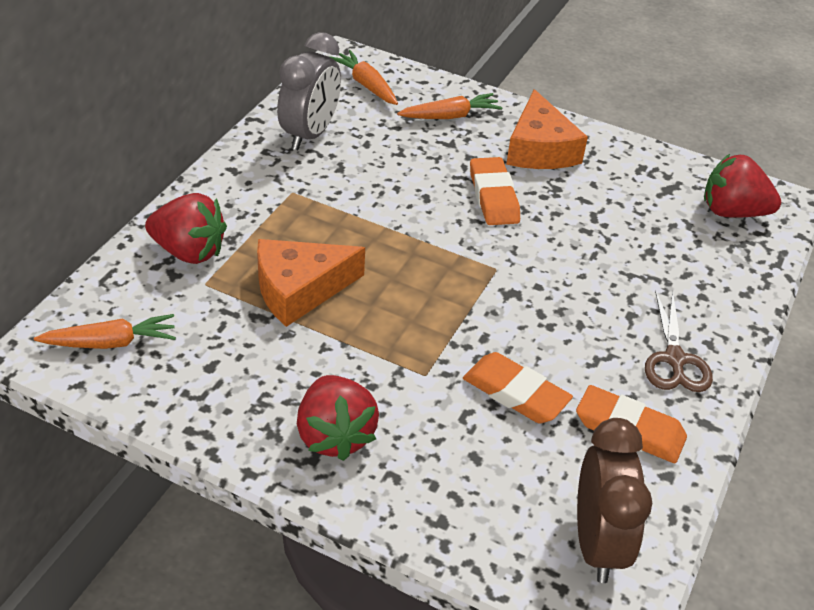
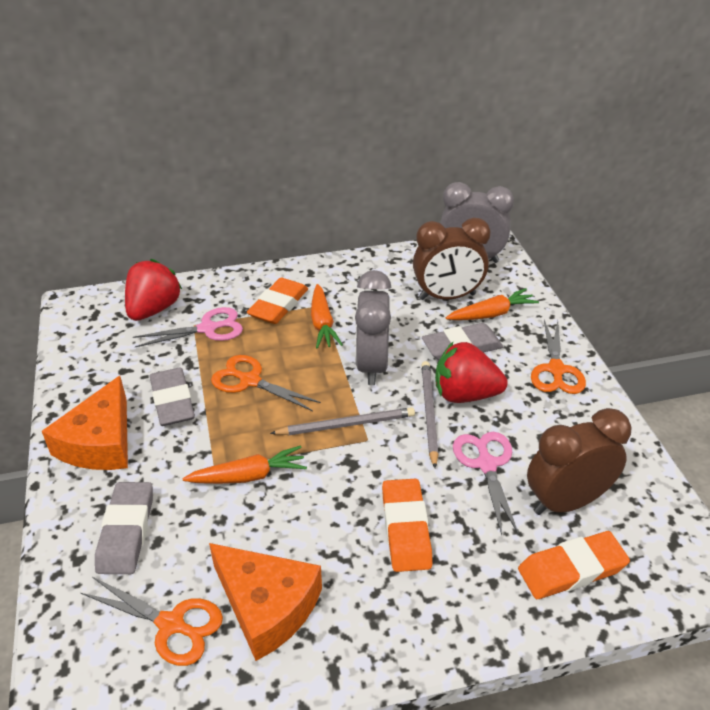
brown clock: [577,418,652,583] = 1 -> [413,218,491,300] [527,408,631,515] = 2
brown scissors: [645,290,713,392] = 1 -> none = 0
grey clock: [277,32,341,150] = 1 -> [355,270,391,385] [440,182,514,263] = 2
grey eraser: none = 0 -> [95,482,153,574] [150,368,195,426] [422,323,503,361] = 3
grey pencil: none = 0 -> [270,407,415,435] [421,361,439,468] = 2
orange scissors: none = 0 -> [81,577,223,666] [211,355,321,411] [531,320,586,394] = 3
pink scissors: none = 0 -> [133,307,243,347] [453,432,519,535] = 2
red strawberry: [145,193,227,264] [297,375,379,461] [704,154,781,218] = 3 -> [125,259,182,321] [435,342,508,403] = 2

